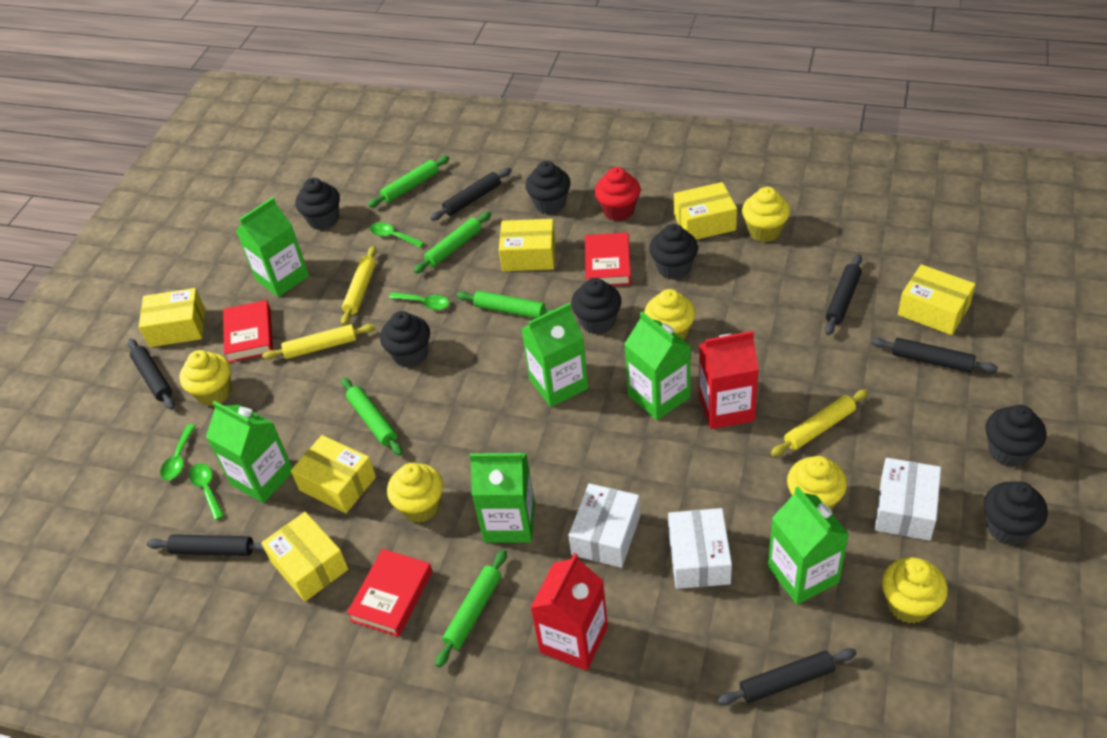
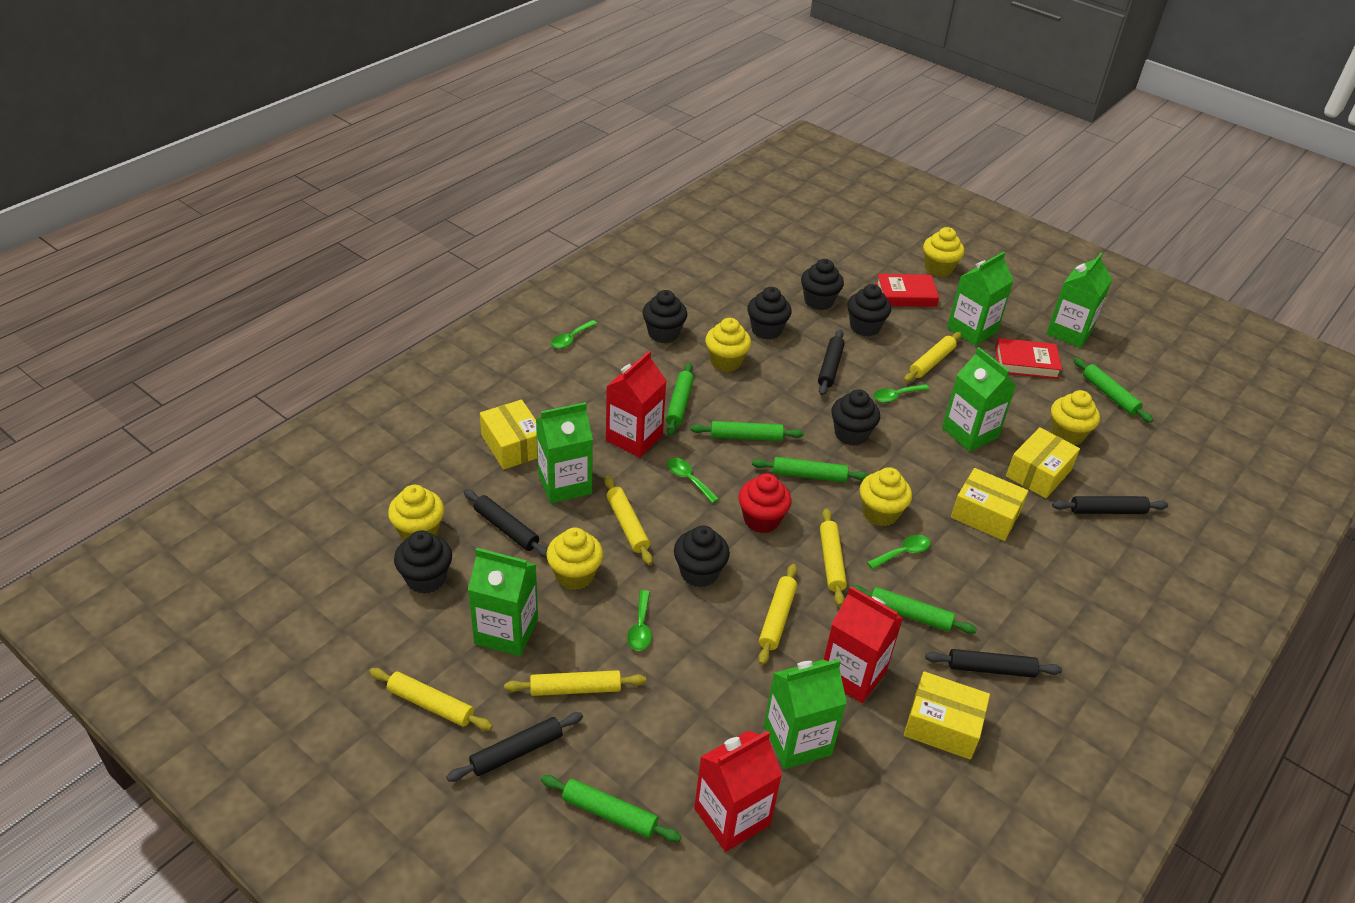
black rolling pin: [128,339,175,410] [147,534,265,556] [430,168,512,221] [717,648,857,705] [825,254,862,335] [871,338,998,373] = 6 -> [446,712,583,782] [463,489,548,558] [818,330,844,396] [925,649,1062,678] [1052,496,1168,514] = 5
green rolling pin: [341,378,403,456] [368,156,450,208] [414,212,491,274] [435,550,507,668] [456,291,555,318] = 5 -> [541,775,681,842] [666,363,694,436] [690,421,804,441] [752,457,869,483] [849,585,977,634] [1074,358,1153,423] = 6
green spoon: [160,424,196,480] [189,463,224,520] [370,222,425,248] [389,292,449,310] = 4 -> [551,320,598,349] [627,590,652,651] [667,458,719,503] [867,535,930,569] [873,384,929,403] = 5
red book: [223,300,273,363] [347,549,433,637] [585,232,631,286] = 3 -> [876,274,939,307] [995,338,1062,379] = 2
red carton: [530,553,608,671] [699,331,759,429] = 2 -> [606,351,666,458] [694,731,782,852] [824,586,903,703] = 3
white box: [568,483,640,568] [668,508,732,589] [875,458,941,541] = 3 -> none = 0
yellow box: [139,288,205,347] [261,512,348,601] [291,435,376,513] [499,219,556,271] [674,182,737,240] [898,264,976,335] = 6 -> [480,400,537,470] [904,671,990,759] [951,468,1028,541] [1006,427,1080,498] = 4
yellow rolling pin: [262,324,375,360] [341,246,377,326] [771,389,868,457] = 3 -> [369,668,493,731] [504,670,646,696] [604,476,653,565] [758,564,797,665] [820,508,847,606] [904,332,962,382] = 6

